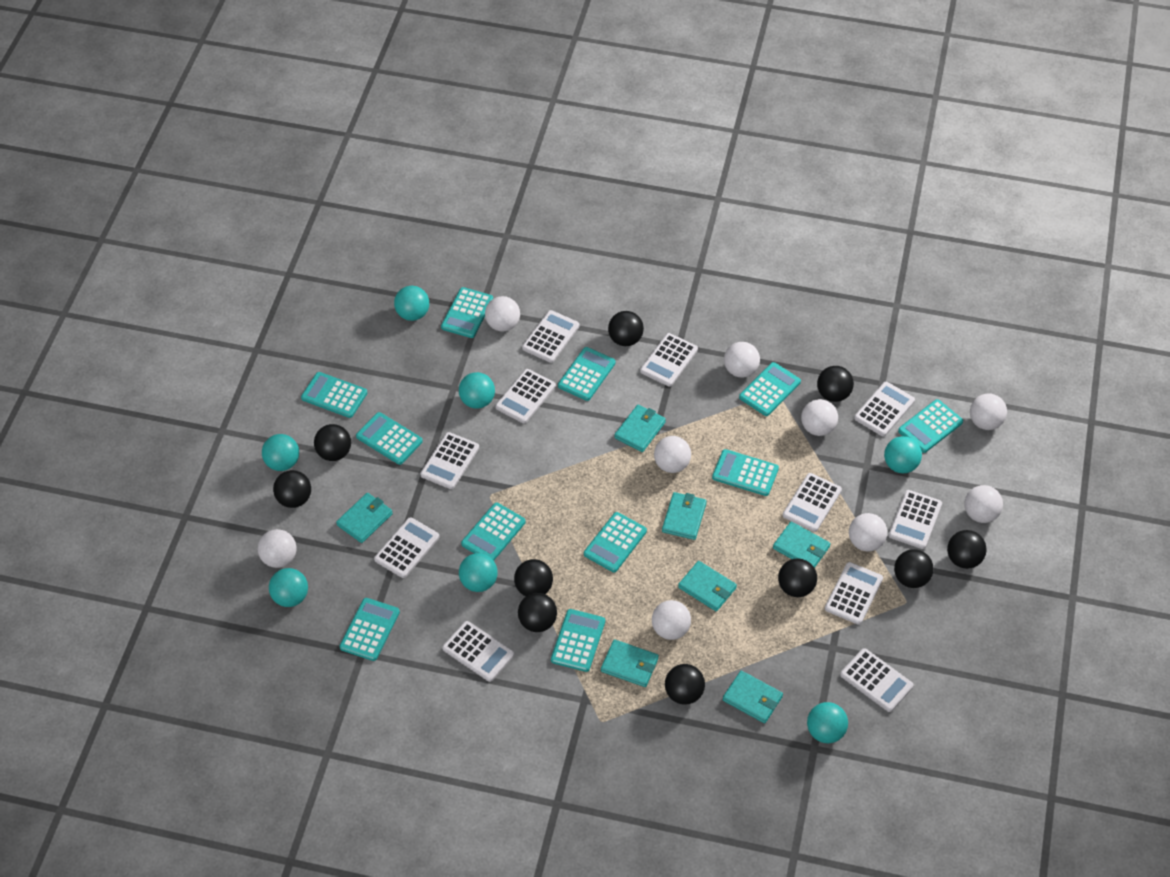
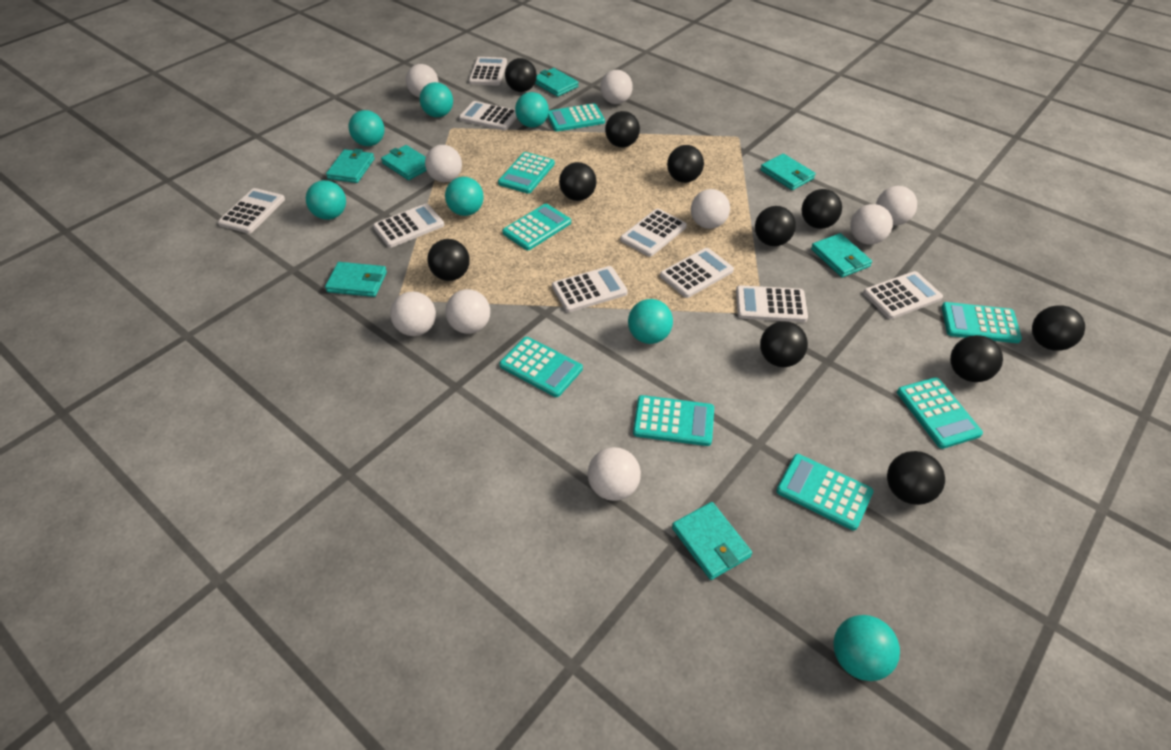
black ball: [273,470,311,508] [314,424,351,461] [514,559,553,596] [518,593,557,632] [608,311,644,346] [665,664,705,705] [778,558,817,597] [817,366,854,402] [894,549,934,588] [947,530,987,569] = 10 -> [427,239,470,281] [505,58,537,92] [559,162,597,201] [605,111,640,147] [667,145,704,183] [755,206,796,246] [760,321,808,367] [802,189,842,229] [887,451,945,505] [950,335,1003,382] [1032,305,1085,351] = 11
turquoise calculator: [301,372,367,418] [340,598,400,661] [356,412,423,465] [441,287,493,338] [461,503,526,561] [551,609,605,672] [558,347,616,401] [584,512,647,572] [712,449,779,496] [739,362,801,416] [898,399,963,453] = 11 -> [498,152,555,194] [499,337,583,397] [502,204,571,250] [548,103,605,132] [633,395,714,446] [776,454,873,530] [897,377,983,449] [941,302,1022,343] = 8
white calculator: [374,517,439,578] [420,432,479,489] [442,621,514,682] [495,369,556,424] [522,310,579,363] [640,333,698,386] [783,473,842,532] [825,562,883,625] [840,648,914,712] [854,382,915,436] [888,490,942,549] = 11 -> [218,188,285,234] [373,204,444,248] [459,101,517,131] [469,57,507,86] [552,266,628,312] [620,209,687,257] [660,248,734,298] [736,285,808,322] [863,271,943,319] = 9

